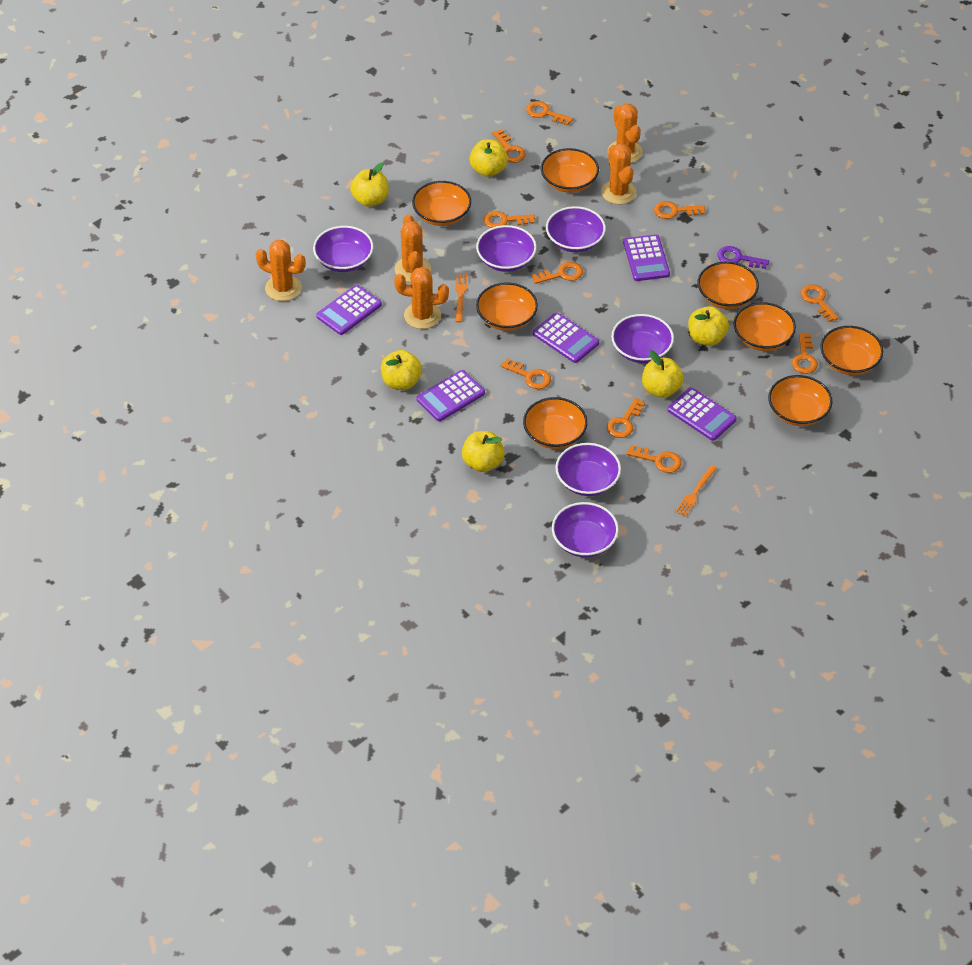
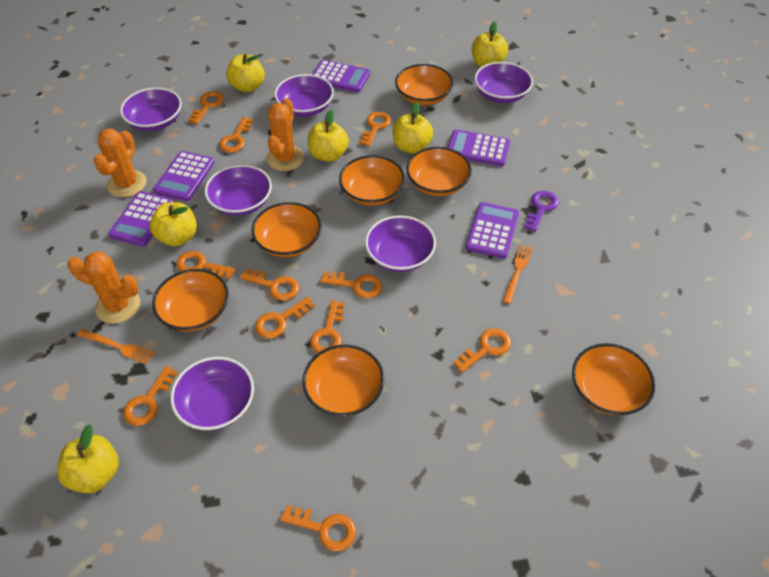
orange bowl: [412,181,471,226] [476,282,538,331] [523,397,587,449] [541,148,599,193] [697,261,759,309] [734,302,796,351] [768,375,833,426] [820,326,884,375] = 8 -> [152,269,229,332] [252,202,322,257] [302,345,384,417] [339,155,405,206] [395,64,454,105] [406,147,472,196] [572,343,655,415] = 7
orange cactus: [256,240,306,301] [394,267,449,329] [395,214,431,282] [601,144,637,204] [608,104,643,163] = 5 -> [67,251,140,324] [93,128,147,197] [267,98,304,171] = 3
orange key: [484,211,535,228] [492,129,526,163] [501,358,551,389] [526,101,573,126] [532,262,583,284] [607,398,645,438] [626,445,682,473] [654,201,705,219] [792,333,818,374] [801,284,839,322] = 10 -> [123,366,178,426] [176,251,236,279] [188,91,224,124] [219,117,253,153] [240,268,299,301] [255,297,315,339] [280,505,356,551] [310,300,345,353] [321,271,382,299] [360,112,391,147] [453,328,511,373] = 11

